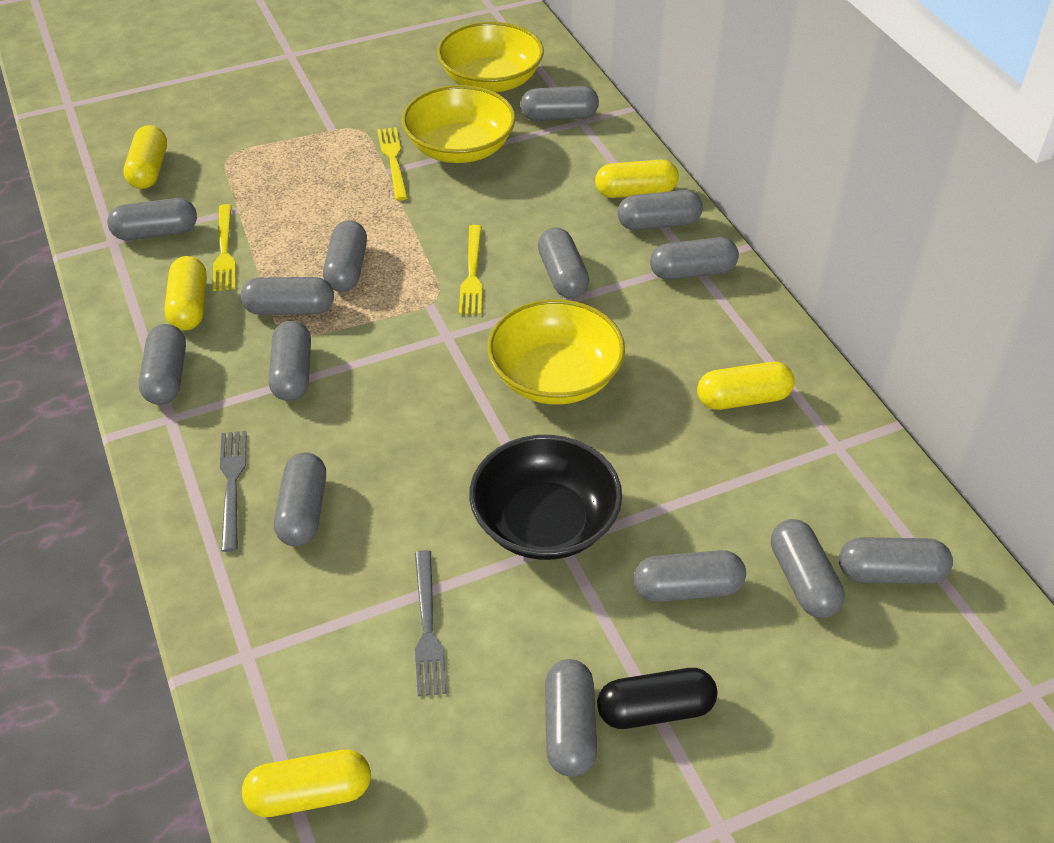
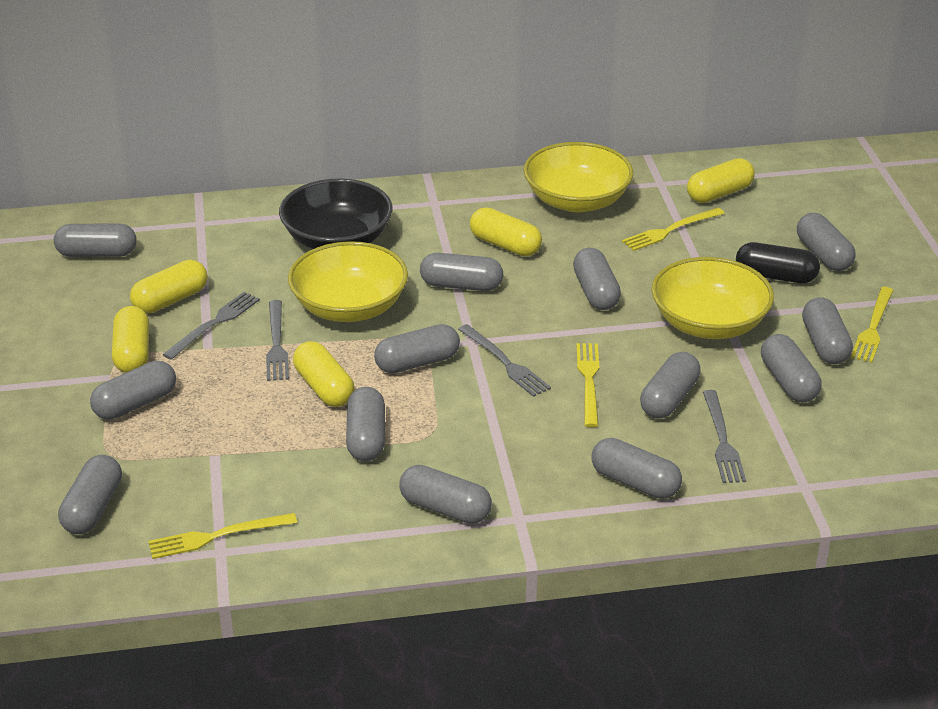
grey capsule: [107,198,197,240] [139,324,186,405] [241,277,334,315] [269,321,311,401] [274,452,326,546] [323,220,367,292] [521,86,599,121] [538,227,589,298] [545,659,597,777] [617,190,703,230] [634,550,746,602] [650,237,739,280] [771,519,845,618] [839,537,953,584] = 14 -> [54,223,137,257] [58,455,122,534] [90,361,176,420] [346,387,385,461] [374,324,460,373] [399,465,492,524] [420,253,503,291] [573,248,621,310] [591,438,682,499] [640,352,701,419] [761,334,822,403] [797,213,856,271] [802,297,853,364] = 13
grey fork: [220,431,247,552] [415,550,447,696] = 2 -> [162,292,260,360] [266,300,289,381] [458,324,551,397] [703,390,746,483] = 4
yellow fork: [213,204,236,291] [377,127,408,201] [459,225,483,315] = 3 -> [148,513,297,559] [576,343,600,427] [622,208,725,251] [851,287,893,363] = 4

